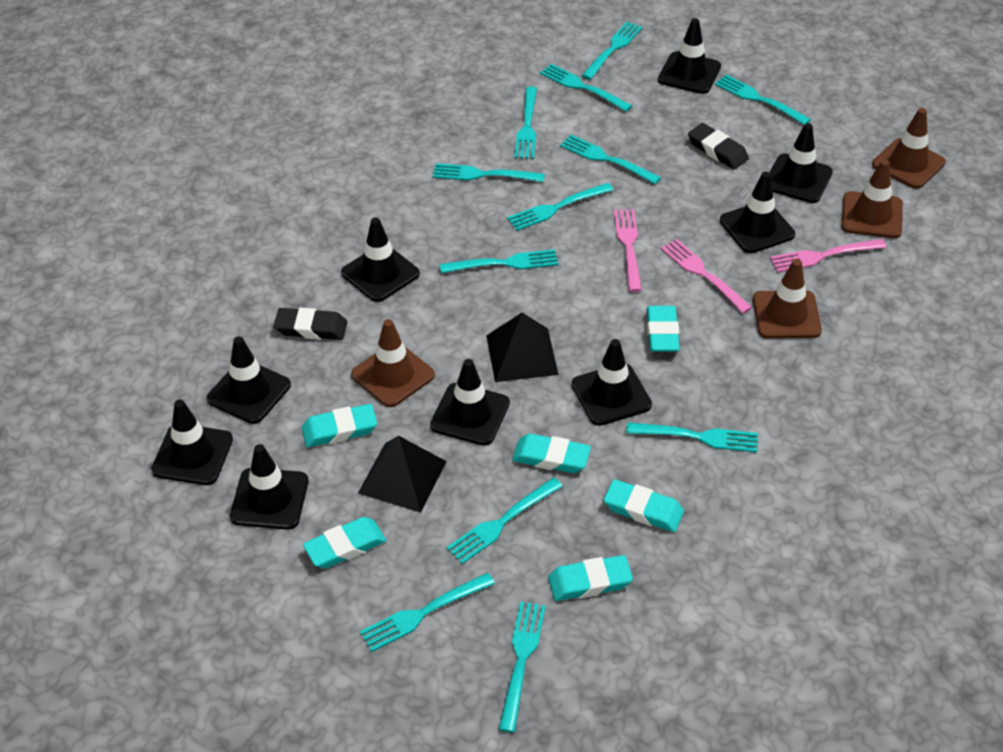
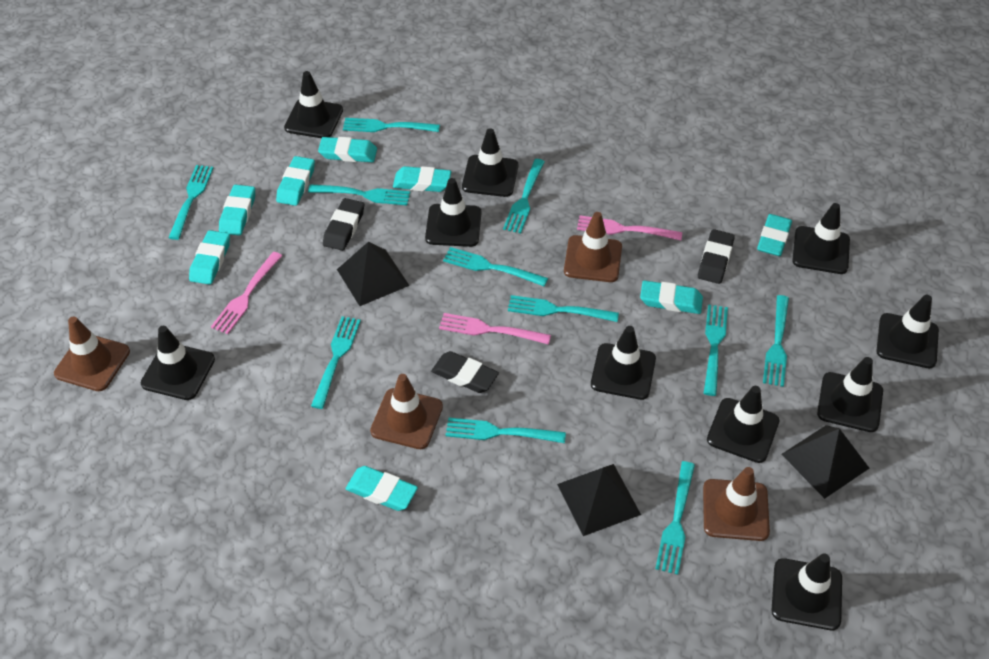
black eraser: [274,308,347,340] [688,123,749,169] = 2 -> [323,198,364,251] [431,351,499,393] [698,229,735,284] = 3
black pyramid: [358,436,447,513] [486,312,559,382] = 2 -> [337,242,410,306] [557,464,641,536] [782,425,869,499] = 3
black traffic cone: [151,400,233,485] [207,336,291,424] [230,444,309,530] [341,218,420,302] [430,359,510,446] [572,339,652,426] [658,18,721,94] [720,172,795,253] [769,123,833,203] = 9 -> [141,326,215,400] [284,71,343,138] [425,178,482,247] [462,128,518,197] [591,326,656,400] [707,386,779,463] [772,554,842,630] [792,203,850,274] [817,357,883,432] [877,295,939,368] = 10
turquoise eraser: [301,404,377,447] [303,517,386,569] [512,434,591,473] [548,555,633,601] [604,479,684,532] [647,306,680,352] = 6 -> [189,230,230,285] [219,185,255,235] [276,156,315,206] [318,137,377,162] [345,466,418,511] [393,166,451,192] [640,281,703,314] [757,214,792,256] = 8
turquoise fork: [360,573,495,652] [433,163,545,182] [440,249,558,273] [447,478,563,564] [499,602,546,733] [507,183,613,231] [514,86,537,159] [540,64,632,112] [560,135,661,185] [581,22,643,80] [626,422,758,452] [715,75,811,125] = 12 -> [168,165,213,240] [308,184,410,206] [311,316,361,409] [343,118,440,132] [443,247,548,287] [446,418,566,443] [503,159,545,233] [508,295,619,322] [655,461,695,575] [704,305,728,396] [763,295,789,387] = 11

